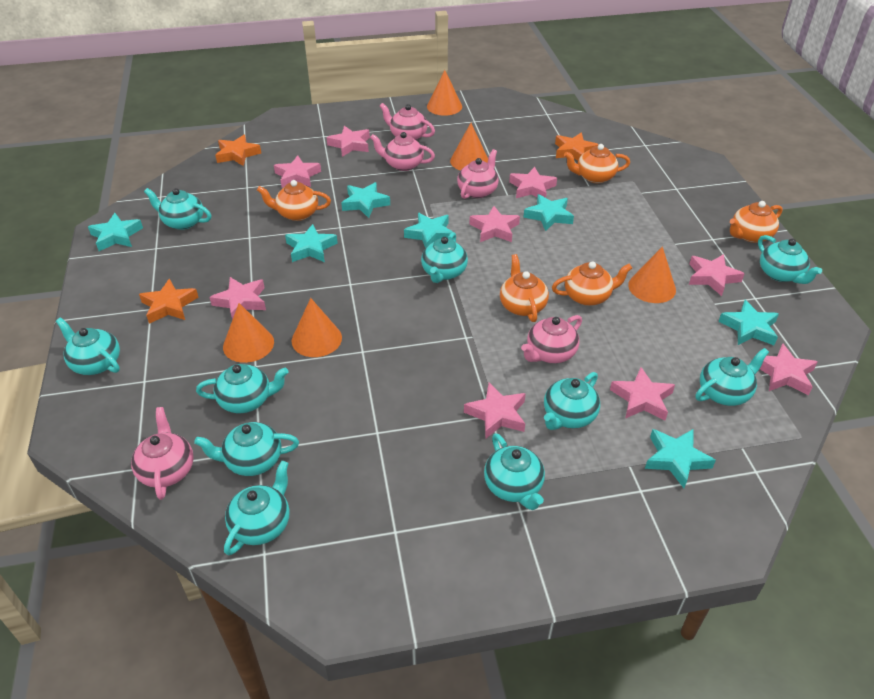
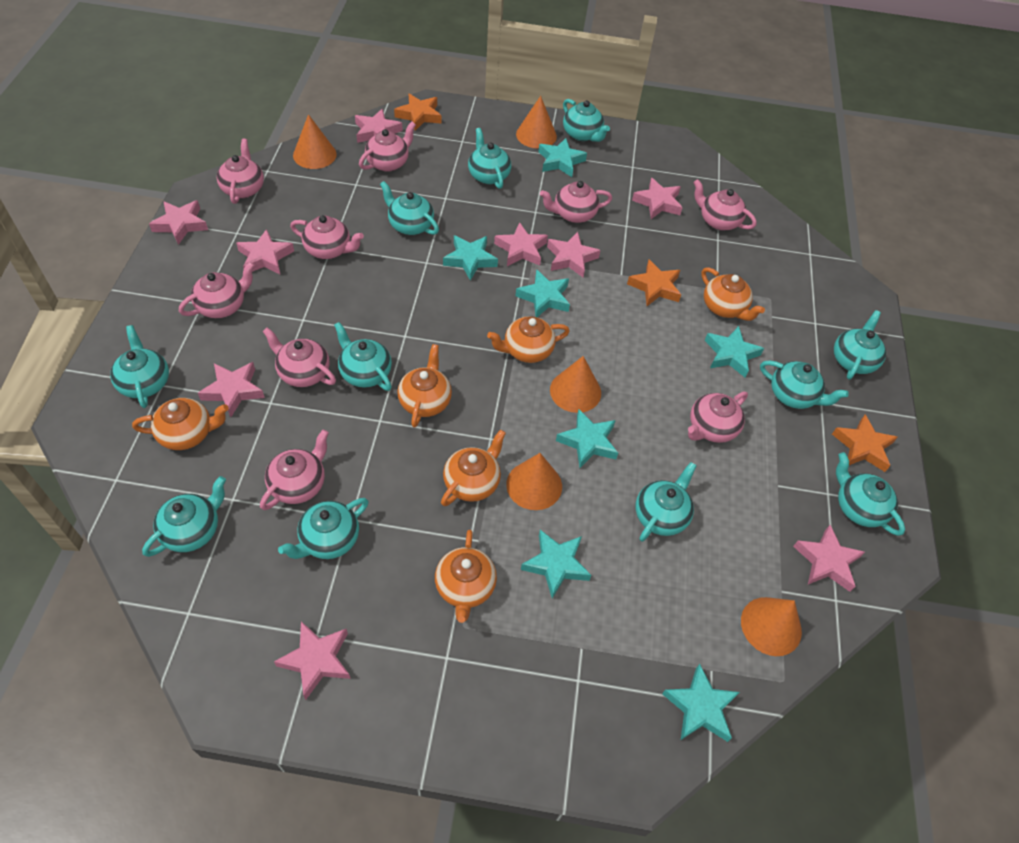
orange teapot: [257,180,331,221] [500,254,549,322] [552,261,632,306] [564,144,630,183] [730,201,783,243] = 5 -> [132,398,229,450] [397,344,452,428] [435,530,497,623] [441,429,506,506] [487,316,570,363] [701,267,765,321] = 6
pink teapot: [131,407,194,500] [370,132,435,171] [380,103,435,140] [457,149,499,199] [521,315,582,363] = 5 -> [179,262,255,318] [217,139,264,204] [260,429,329,510] [262,327,336,387] [290,215,364,259] [359,122,416,172] [540,181,612,223] [688,392,748,443] [693,179,757,230] = 9
turquoise teapot: [56,317,120,375] [144,188,211,230] [194,422,299,476] [196,364,289,413] [224,460,290,555] [421,232,468,283] [484,433,545,510] [544,372,600,430] [696,348,769,406] [758,235,822,284] = 10 -> [110,325,169,408] [142,476,226,557] [278,498,369,559] [334,322,392,391] [380,181,439,235] [468,128,511,189] [563,99,610,142] [636,462,697,542] [760,361,849,409] [834,310,886,380] [836,452,905,536] = 11

